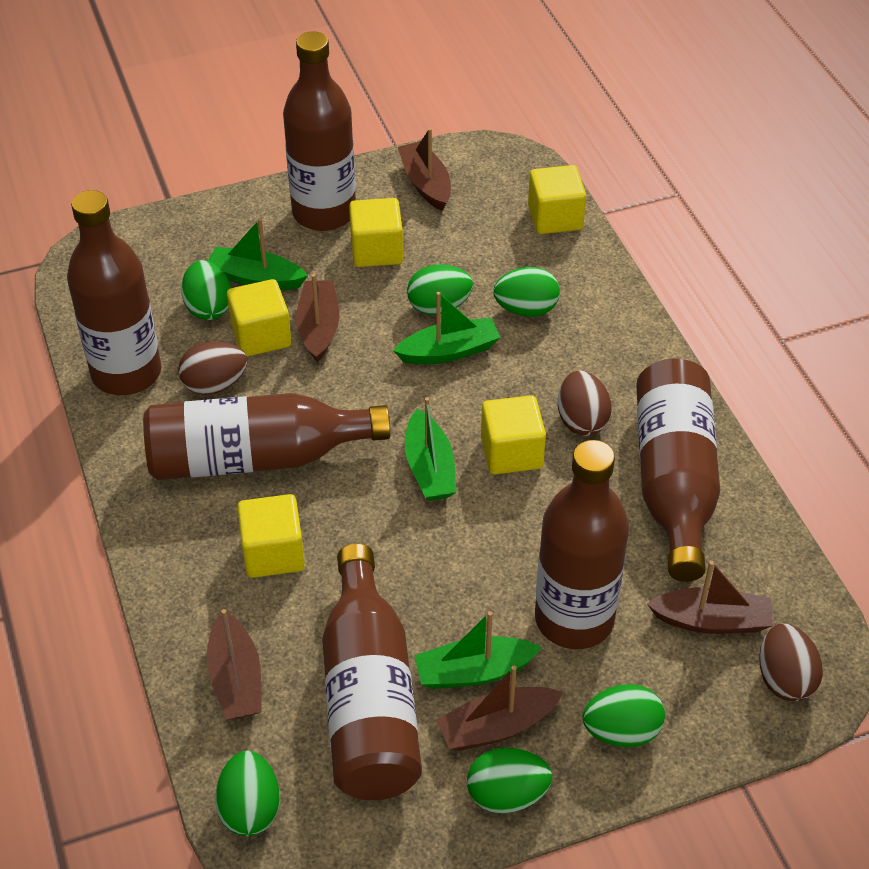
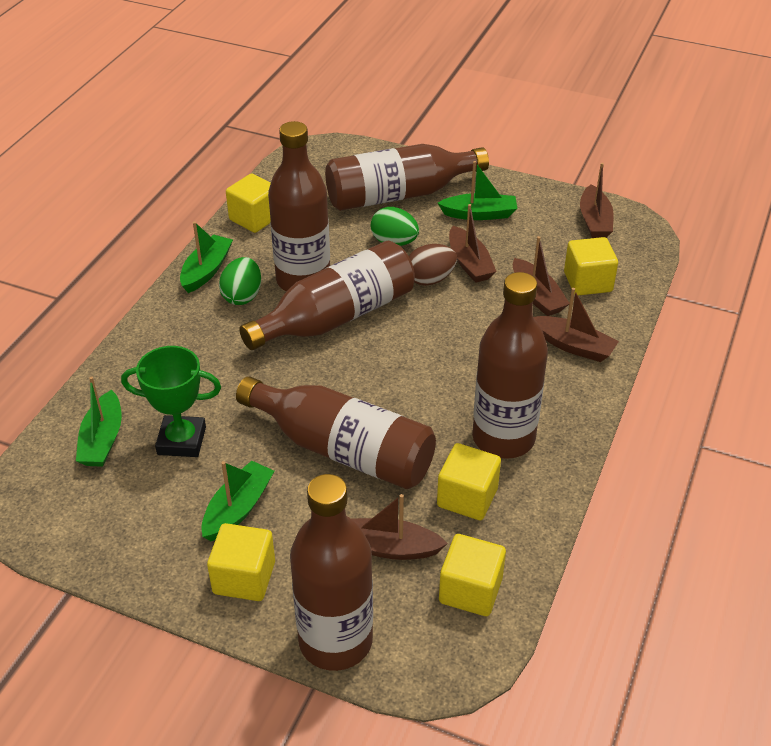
brown egg: [178,341,247,395] [558,371,612,436] [759,623,823,701] = 3 -> [409,244,457,286] = 1
green egg: [181,260,231,320] [215,751,280,836] [407,265,473,315] [467,748,552,814] [493,267,560,317] [583,684,665,747] = 6 -> [219,257,261,305] [371,207,419,246] = 2
green trophy: none = 0 -> [121,346,221,457] = 1

